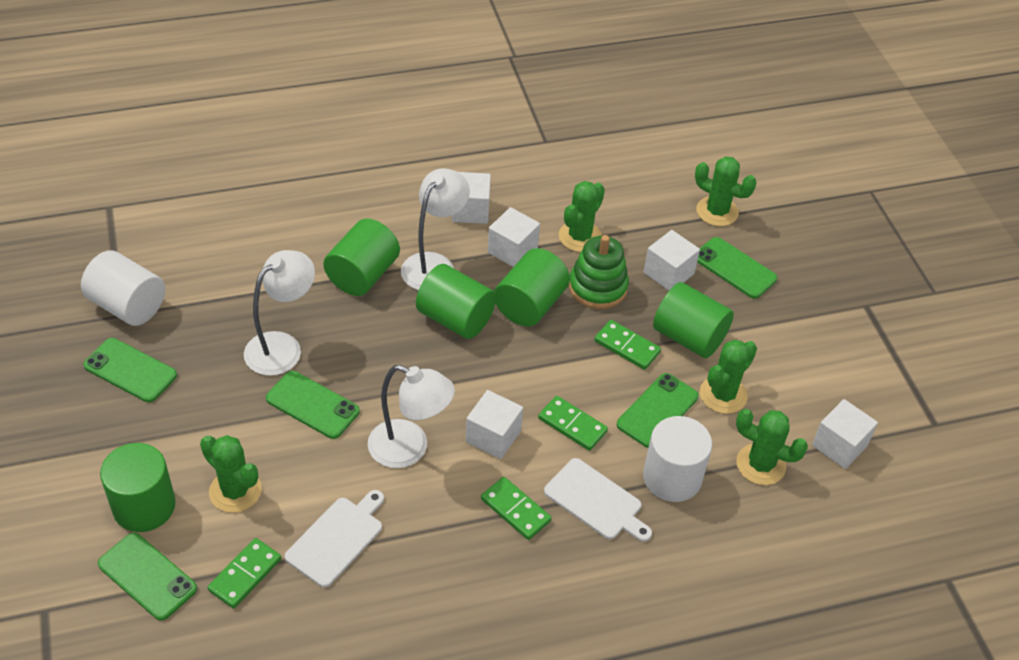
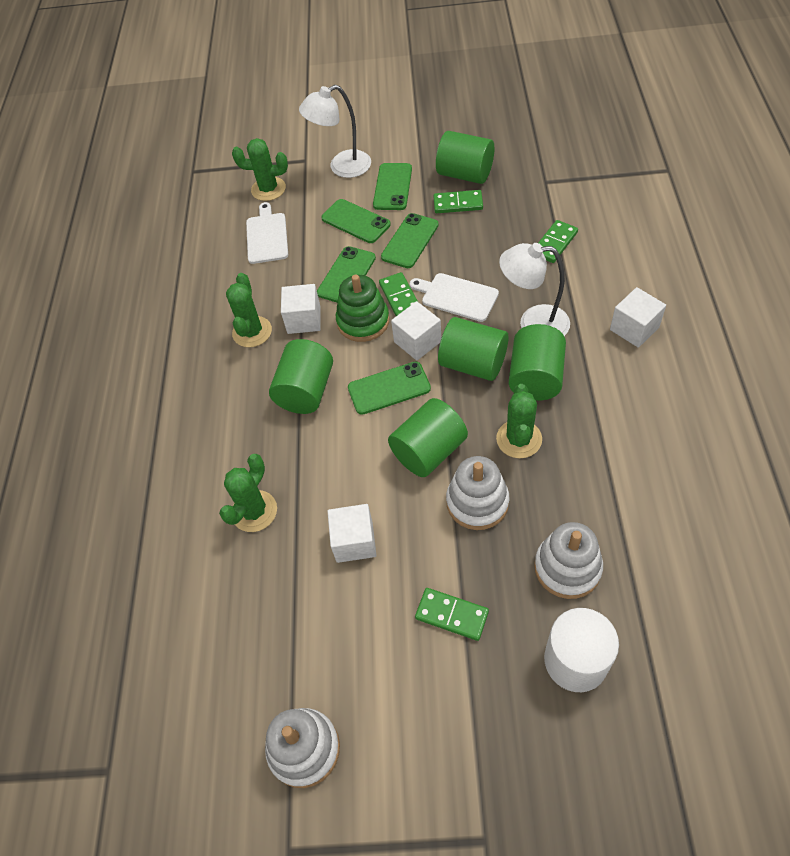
green cactus: [200,435,262,513] [559,181,605,252] [695,156,757,226] [700,340,757,414] [736,409,808,485] = 5 -> [219,454,277,532] [226,273,272,347] [232,138,288,201] [496,384,542,458] = 4
white cube: [452,172,491,224] [466,390,523,459] [488,207,540,267] [644,230,700,291] [812,399,878,469] = 5 -> [281,284,321,334] [327,504,377,563] [391,301,441,360] [610,287,666,348] = 4
white cylinder: [81,250,165,326] [643,416,712,502] = 2 -> [544,608,619,692] = 1
white lamp: [244,250,315,376] [368,365,455,468] [401,168,470,290] = 3 -> [299,85,371,178] [499,243,570,336] = 2
white stacking toy: none = 0 -> [265,708,340,788] [446,456,509,530] [534,522,603,599] = 3

